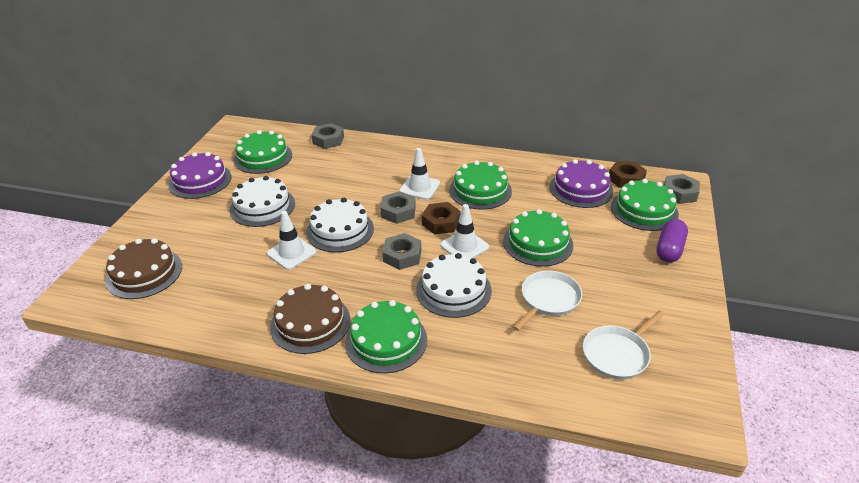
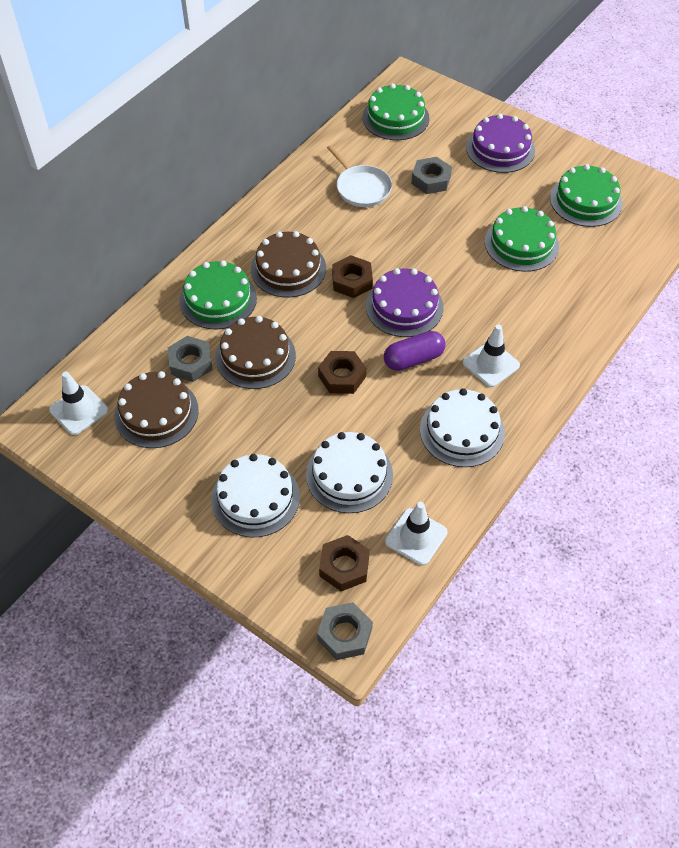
brown cake: [105,238,182,299] [270,284,350,354] = 2 -> [114,371,199,448] [215,316,296,389] [251,231,326,298] = 3
brown nut: [422,202,461,234] [609,161,647,188] = 2 -> [318,351,366,394] [319,535,370,591] [332,255,373,298] = 3
green cake: [233,130,292,174] [345,300,427,373] [449,161,512,210] [503,209,574,267] [611,179,679,231] = 5 -> [179,260,257,329] [363,83,429,140] [485,206,559,272] [550,164,623,227] = 4
grey nut: [311,123,344,149] [380,191,416,224] [382,233,421,270] [664,174,700,204] = 4 -> [168,336,213,382] [317,602,373,660] [411,157,452,194] = 3
white pan: [513,271,582,331] [583,310,665,379] = 2 -> [327,145,392,207] = 1

